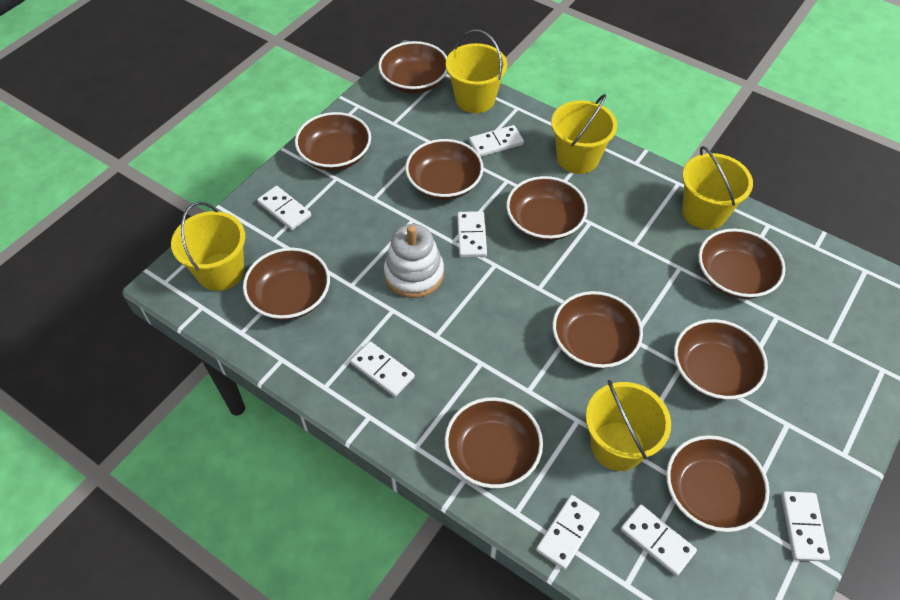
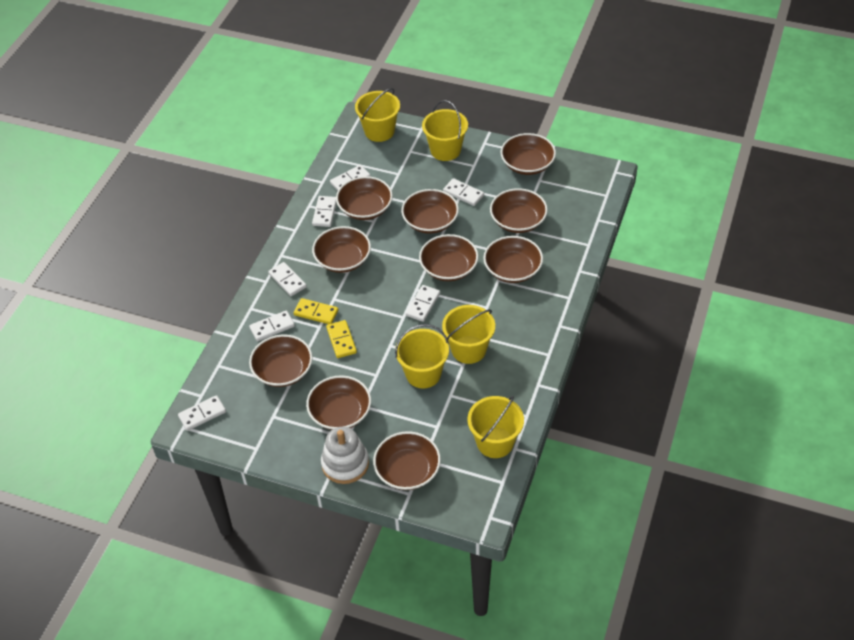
yellow domino: none = 0 -> [294,298,339,324] [326,320,357,358] = 2

